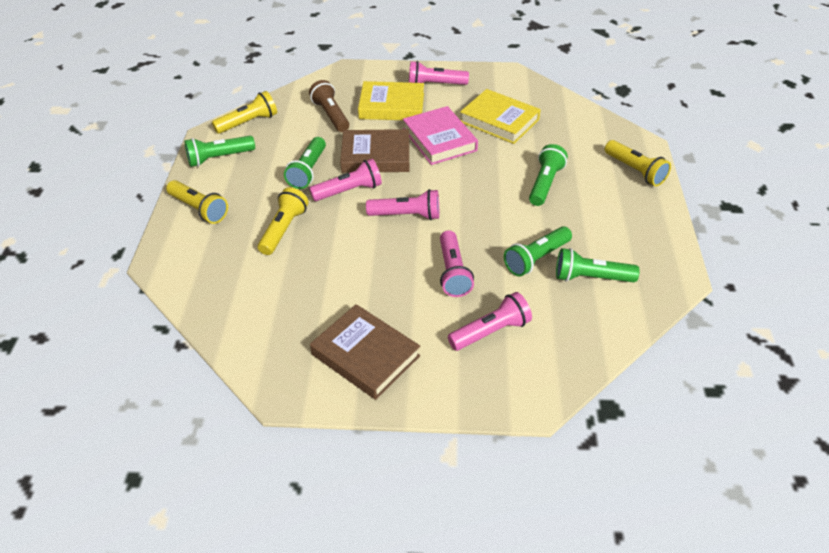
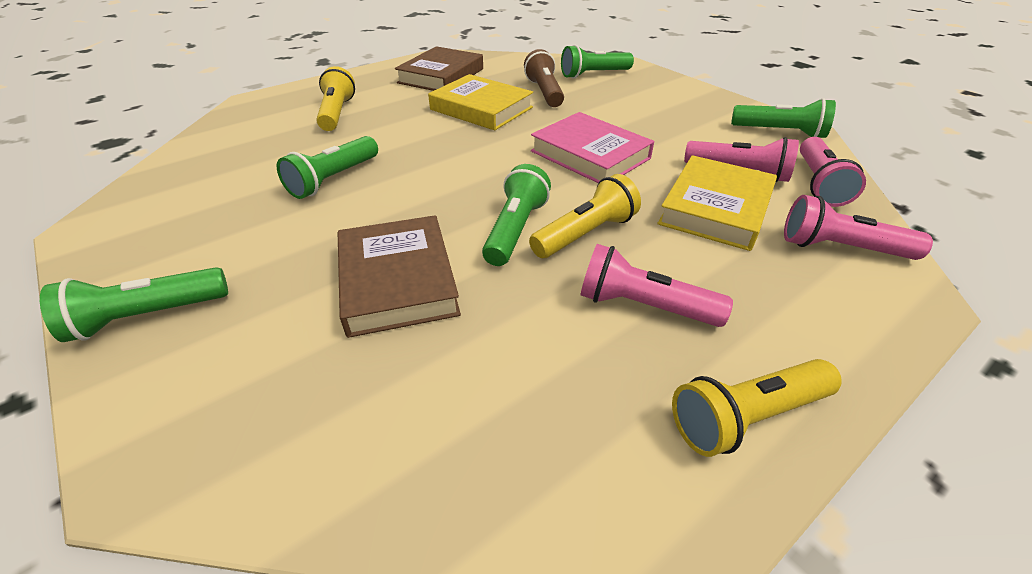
pink flashlight: [309,159,382,201] [366,189,439,220] [409,61,469,85] [440,230,474,297] [448,292,532,351] = 5 -> [581,244,733,327] [684,137,799,182] [784,195,933,260] [800,137,866,207] = 4
yellow flashlight: [166,180,228,224] [212,91,277,134] [258,187,308,255] [605,140,671,186] = 4 -> [316,66,355,131] [529,174,641,258] [672,359,842,457] = 3

